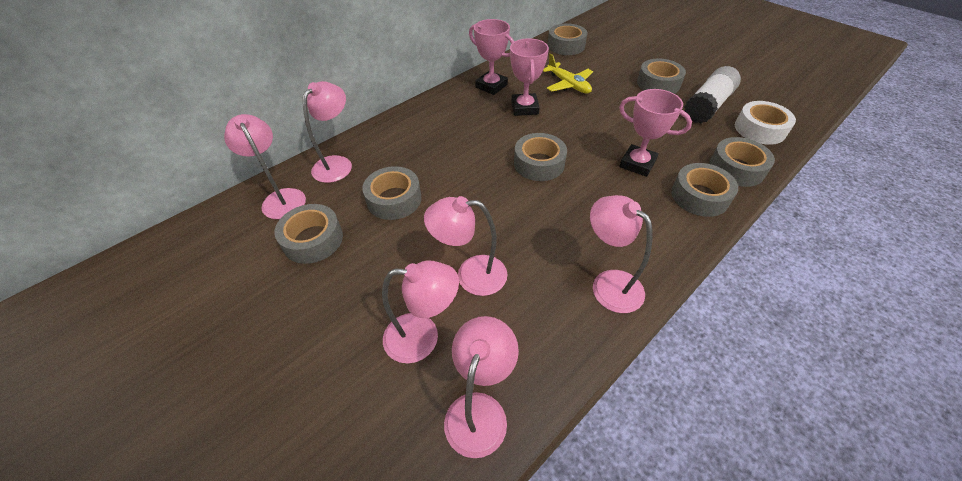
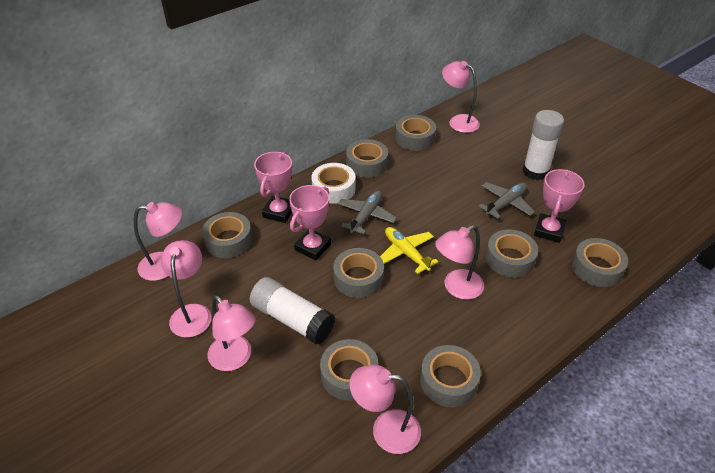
grey plane: none = 0 -> [338,191,397,234] [478,182,535,219] = 2
grey tape: [274,204,343,264] [362,166,422,220] [514,133,567,181] [548,23,587,55] [637,59,686,94] [671,163,738,217] [709,137,775,187] = 7 -> [202,212,252,258] [320,339,378,401] [333,248,384,298] [346,139,388,178] [395,115,436,151] [420,345,481,407] [486,229,538,278] [572,238,628,287] = 8
white glue stick: [684,66,741,123] = 1 -> [250,277,335,345] [523,110,564,180] = 2

